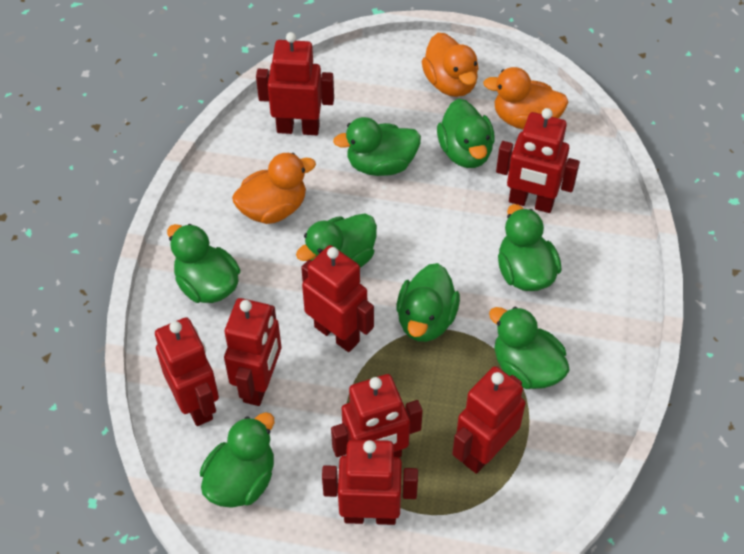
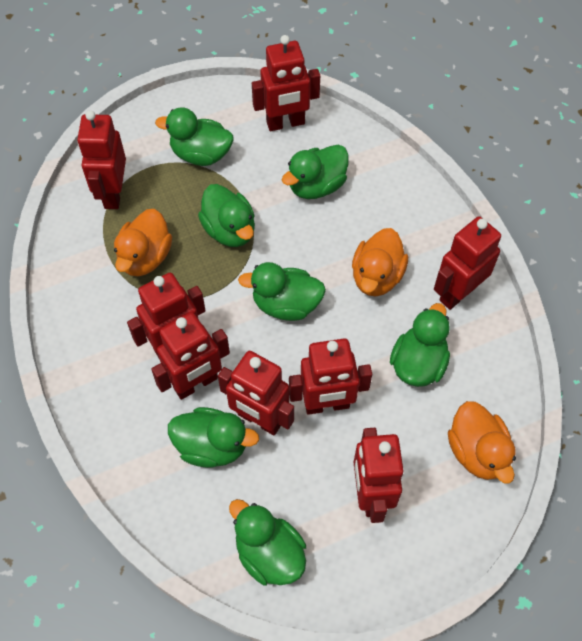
green duck: [167,224,240,303] [200,412,274,508] [296,213,377,268] [333,117,421,176] [397,263,460,342] [437,99,495,168] [489,307,570,389] [498,204,561,291] = 8 -> [155,107,234,166] [168,407,259,468] [198,184,255,247] [229,499,306,586] [238,262,326,321] [282,145,349,199] [390,303,450,387] = 7

